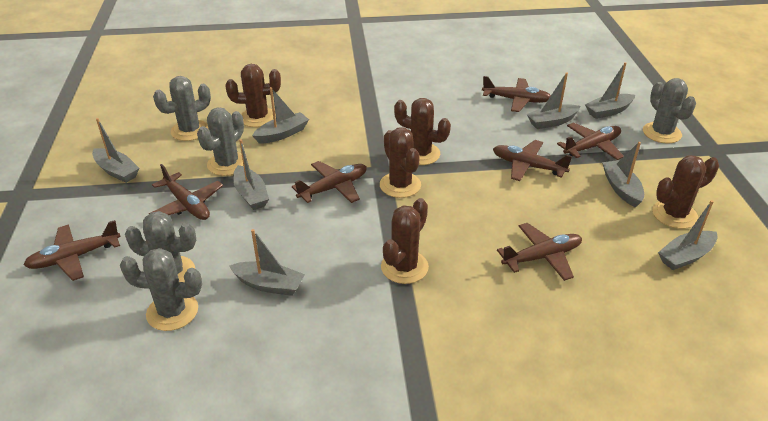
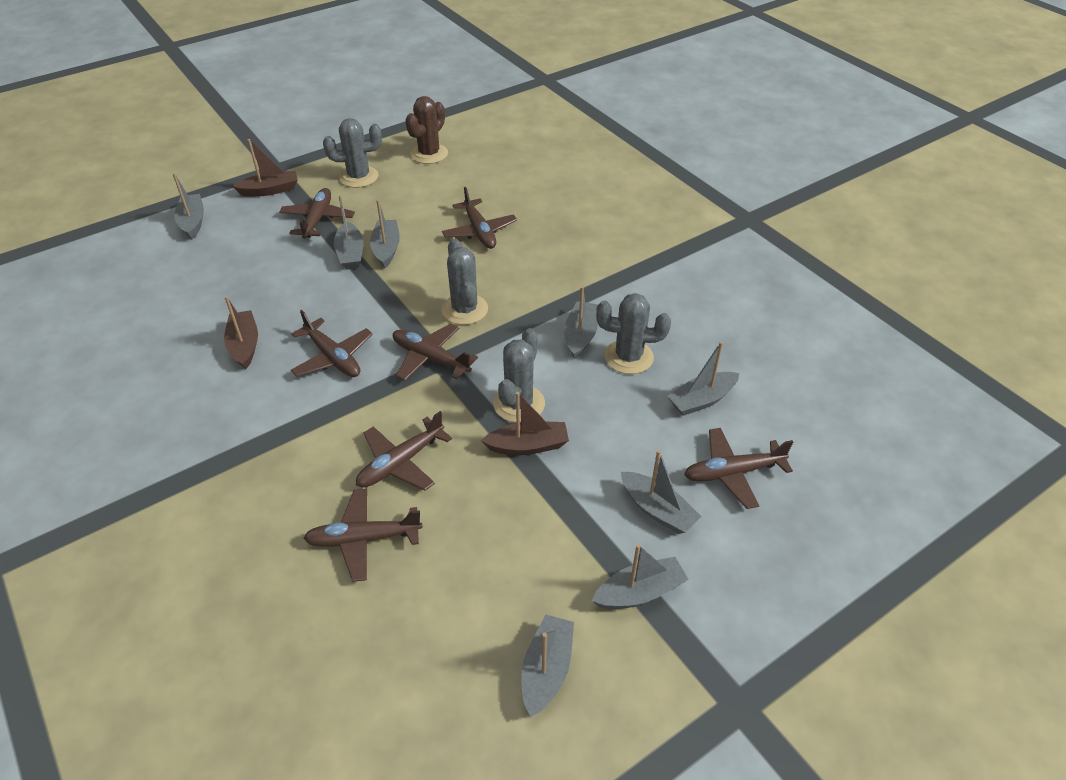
brown boat: none = 0 -> [224,296,258,369] [232,139,298,197] [481,392,569,455] = 3
brown cactus: [225,64,281,127] [380,127,421,198] [381,198,429,284] [394,98,451,165] [652,156,719,229] = 5 -> [405,96,448,164] = 1
grey cactus: [120,248,202,331] [125,211,196,282] [153,76,211,141] [197,107,248,176] [643,78,696,143] = 5 -> [323,118,382,188] [442,239,488,325] [493,328,545,423] [596,293,671,374] = 4

